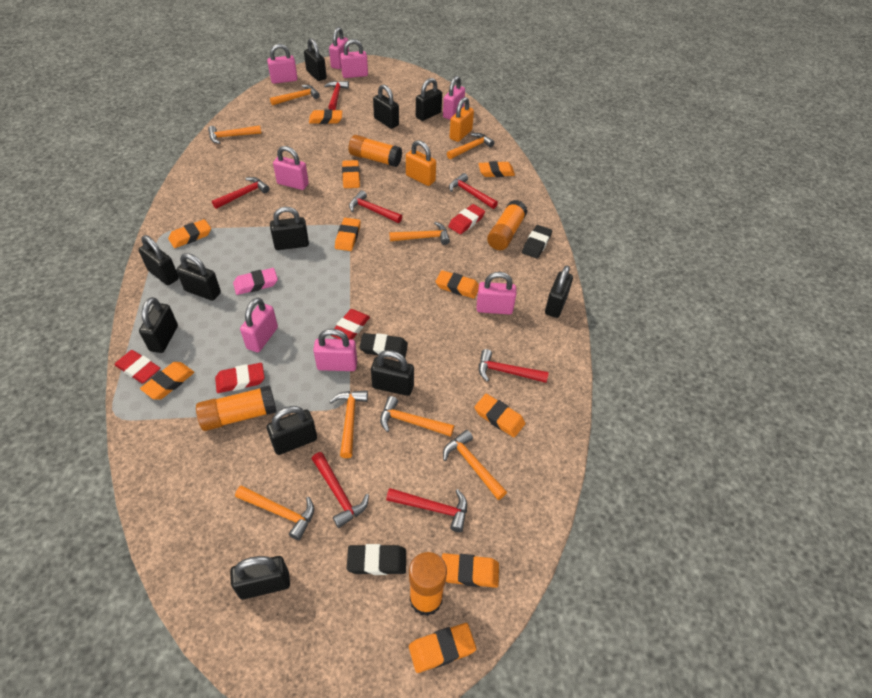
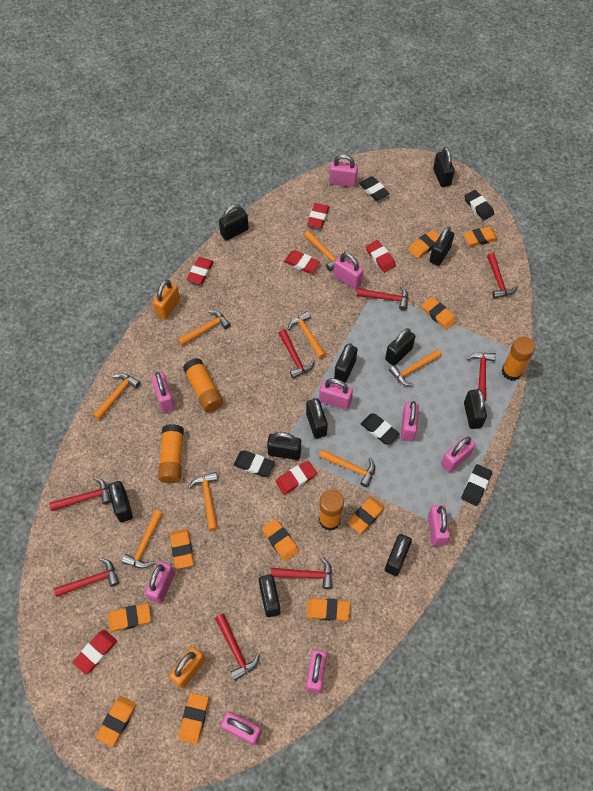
black eraser: [347,544,406,575] [359,333,408,357] [522,225,552,259] = 3 -> [234,451,275,477] [359,176,390,201] [361,413,400,445] [461,464,492,506] [464,190,494,220] = 5
pink eraser: [233,268,278,295] = 1 -> none = 0
pink padlock: [240,298,278,352] [267,44,298,84] [273,146,309,190] [313,329,357,371] [329,27,349,69] [340,39,368,78] [443,76,465,120] [477,272,516,315] = 8 -> [145,561,175,604] [152,372,175,412] [221,712,262,745] [306,649,327,693] [319,378,353,410] [329,154,358,187] [334,253,364,289] [401,401,419,441] [428,505,450,546] [441,436,476,473] = 10
red eraser: [114,350,160,384] [215,363,265,393] [331,309,370,340] [448,204,485,234] = 4 -> [73,630,117,674] [187,257,214,284] [275,461,317,495] [284,250,320,274] [307,203,329,228] [366,240,396,272] = 6
red hammer: [212,177,270,209] [312,452,369,528] [324,81,349,110] [349,190,402,223] [386,488,467,532] [449,173,498,209] [479,349,549,383] = 7 -> [49,477,111,511] [54,558,119,597] [215,614,260,681] [271,557,332,589] [278,329,315,379] [357,286,408,311] [467,352,496,401] [487,253,518,299] = 8

